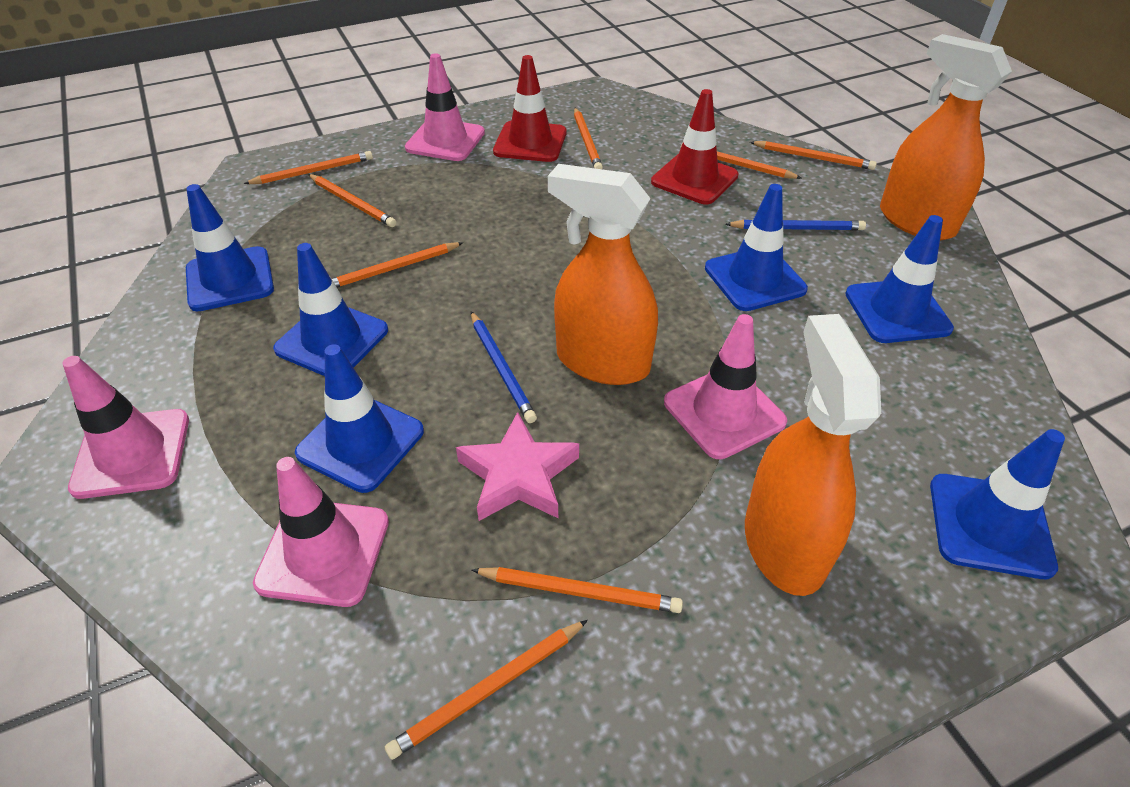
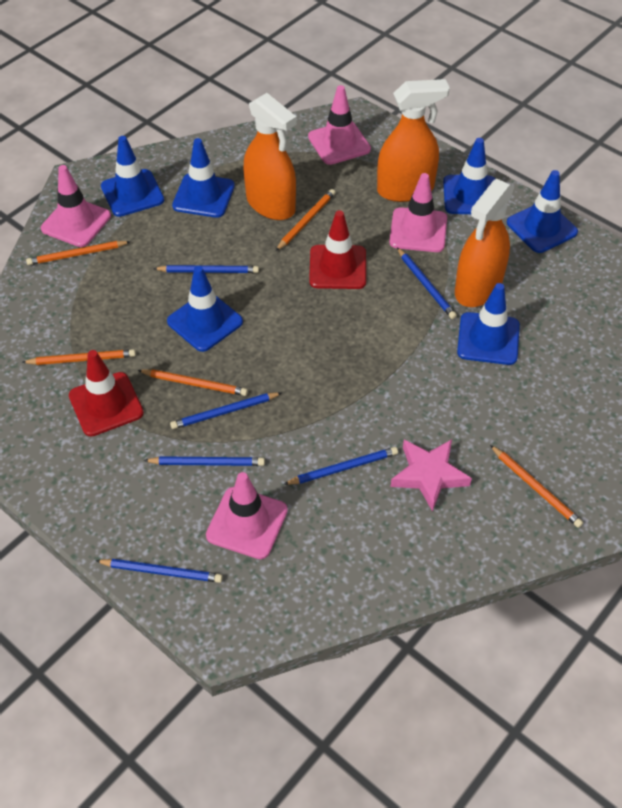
blue pencil: [471,311,537,423] [725,220,866,230] = 2 -> [96,559,222,583] [144,456,265,466] [153,265,259,273] [170,392,282,429] [283,447,398,485] [397,247,457,319] = 6
orange pencil: [244,151,373,184] [308,174,396,227] [331,242,463,288] [385,620,588,760] [471,567,683,613] [574,108,603,169] [681,144,801,179] [750,141,877,170] = 8 -> [22,349,136,365] [26,241,131,265] [138,369,248,396] [276,189,335,251] [490,445,583,528] = 5

